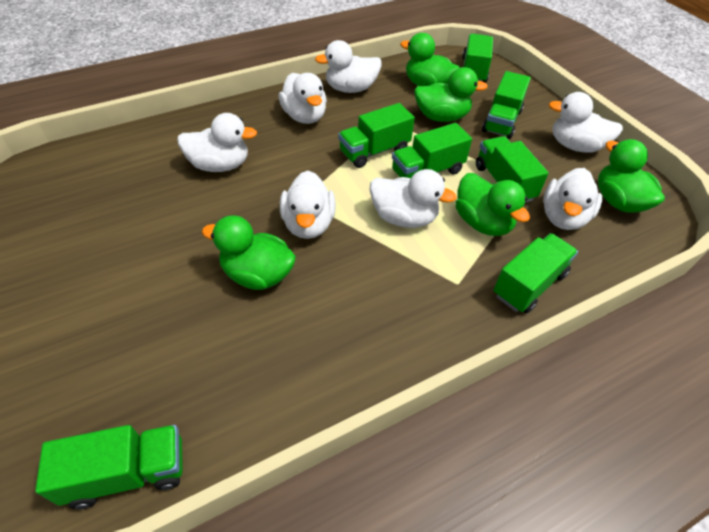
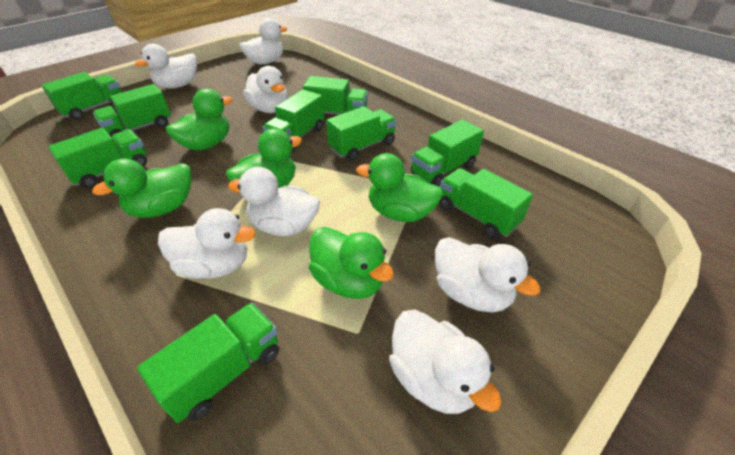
green truck: [35,425,183,509] [338,103,415,168] [392,123,472,178] [462,34,493,83] [476,136,549,203] [482,71,531,139] [493,233,578,314] = 7 -> [41,72,122,120] [48,128,147,188] [93,84,171,138] [137,303,279,423] [263,89,324,152] [303,76,368,115] [326,106,397,161] [411,119,484,186] [439,168,533,239] = 9

